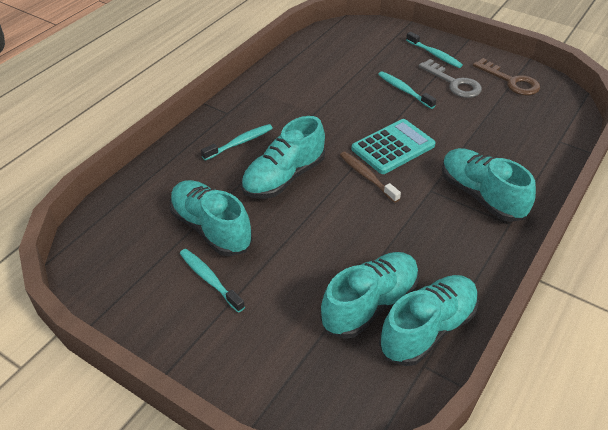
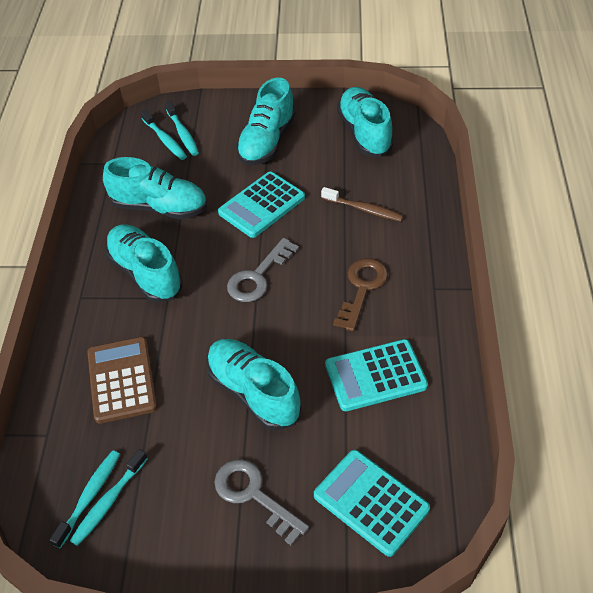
brown calculator: none = 0 -> [87,337,157,424] = 1
grey key: [419,59,482,98] = 1 -> [214,459,309,546] [227,238,299,302] = 2
turquoise calculator: [351,119,436,174] = 1 -> [218,172,305,238] [314,450,430,557] [325,339,428,411] = 3

